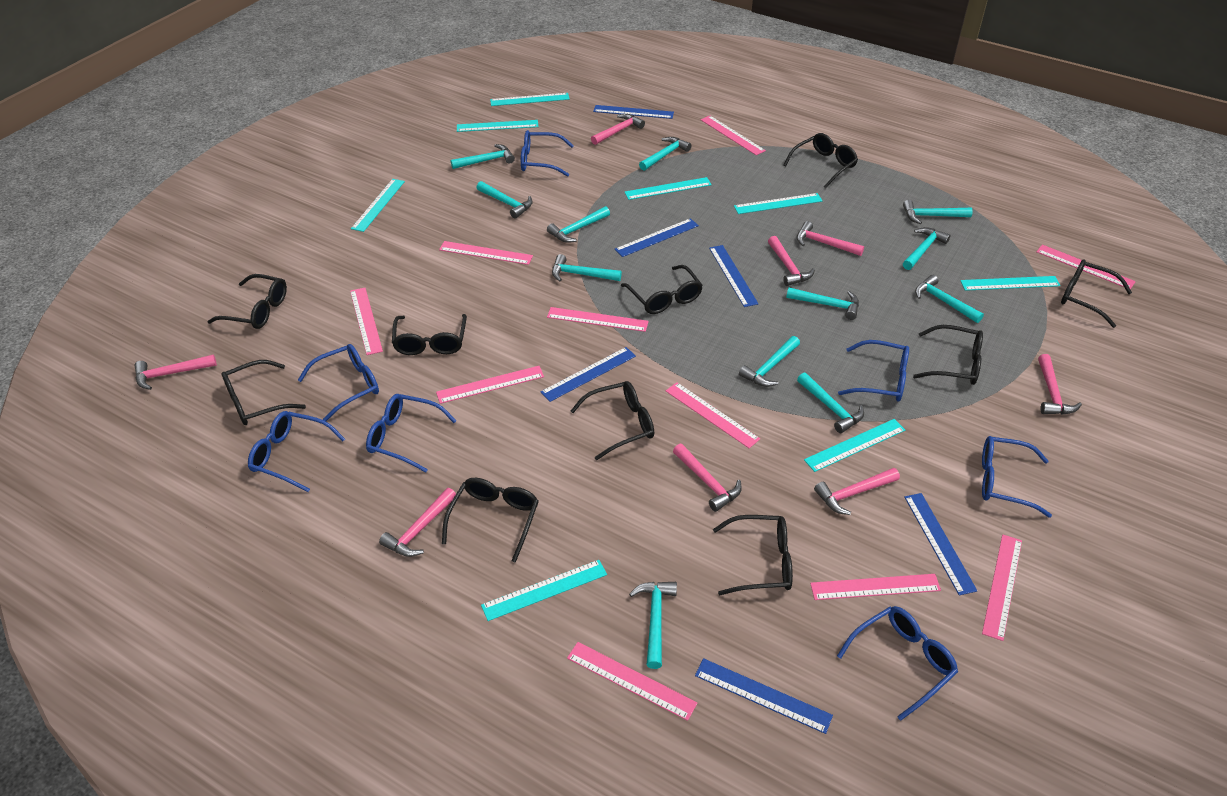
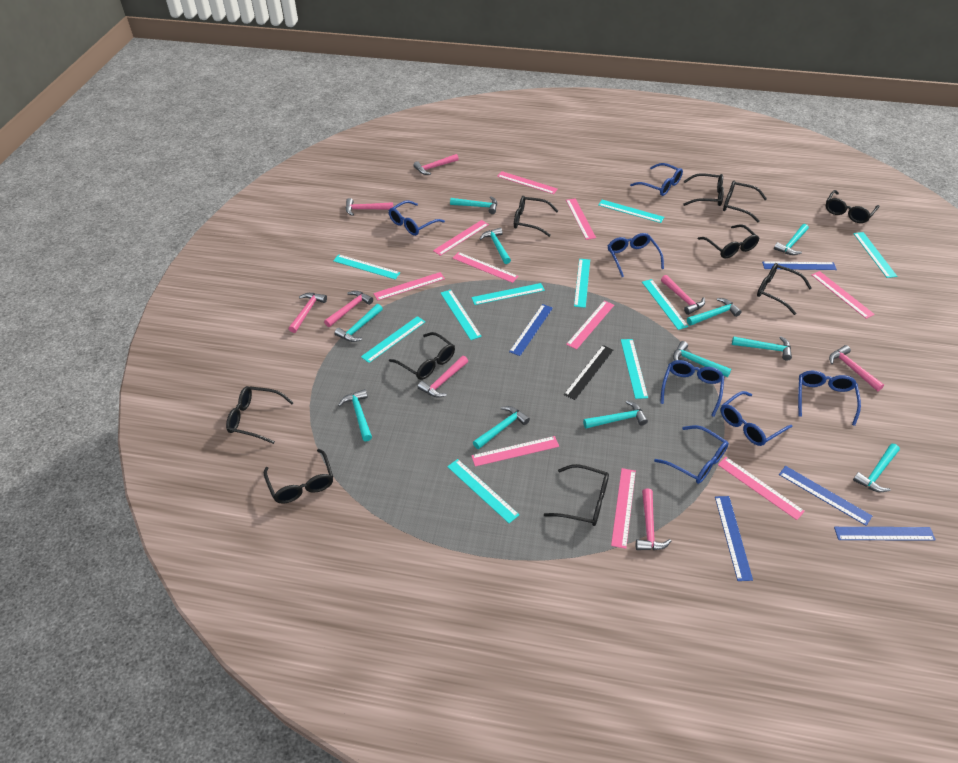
black ruler: none = 0 -> [564,345,613,400] = 1
blue ruler: [541,347,636,402] [593,105,674,119] [615,218,699,257] [695,658,833,734] [709,245,759,307] [904,493,977,595] = 6 -> [509,304,553,356] [715,496,753,581] [762,261,837,270] [779,466,872,526] [834,527,936,541] = 5
turquoise hammer: [451,144,515,169] [476,181,533,219] [547,206,610,243] [552,254,622,281] [629,582,677,669] [639,137,692,171] [739,336,800,387] [786,287,859,320] [797,373,864,433] [903,200,973,224] [903,227,950,270] [915,275,984,323] = 12 -> [334,304,383,342] [338,389,372,441] [450,197,497,214] [473,406,530,449] [480,228,511,264] [583,400,648,428] [673,341,731,377] [687,298,742,326] [732,336,792,361] [774,224,809,255] [853,444,900,492] = 11
turquoise ruler: [351,179,405,232] [457,120,539,132] [481,560,607,621] [490,93,570,106] [625,177,712,200] [734,193,822,214] [804,419,905,472] [960,276,1061,291] = 8 -> [333,254,400,279] [361,316,425,363] [441,290,482,340] [447,459,519,523] [471,283,545,305] [574,259,590,308] [598,200,664,223] [621,339,648,399] [642,279,689,330] [853,232,897,278] = 10

